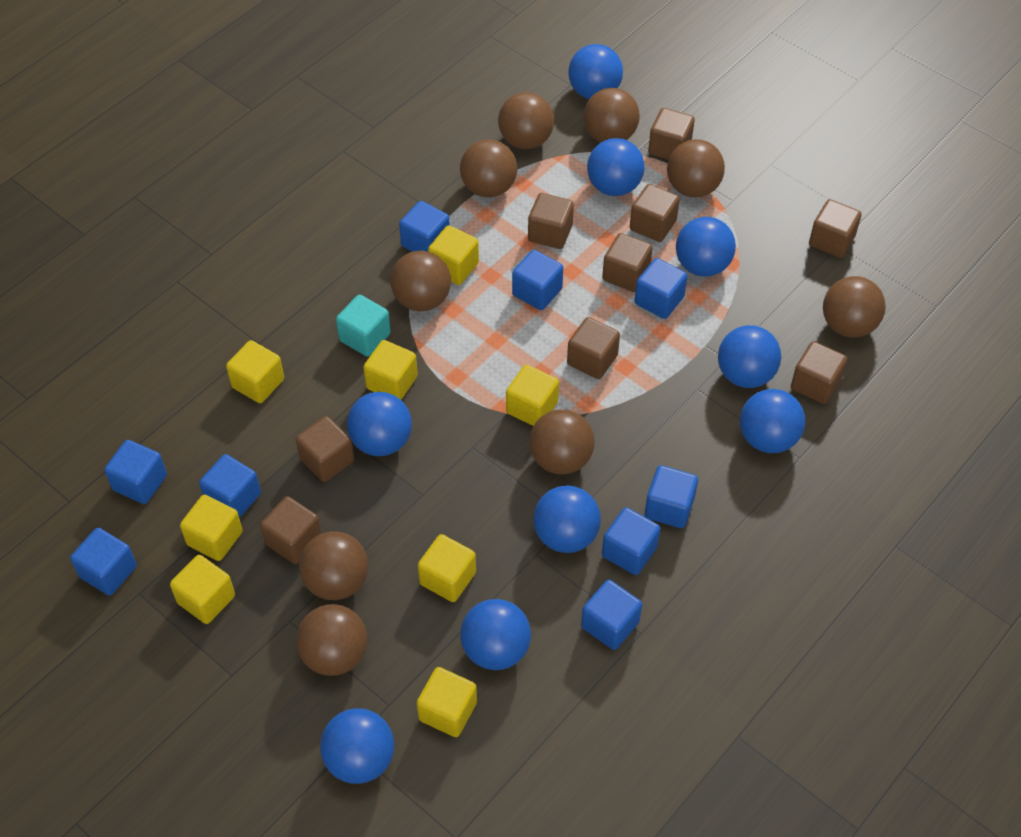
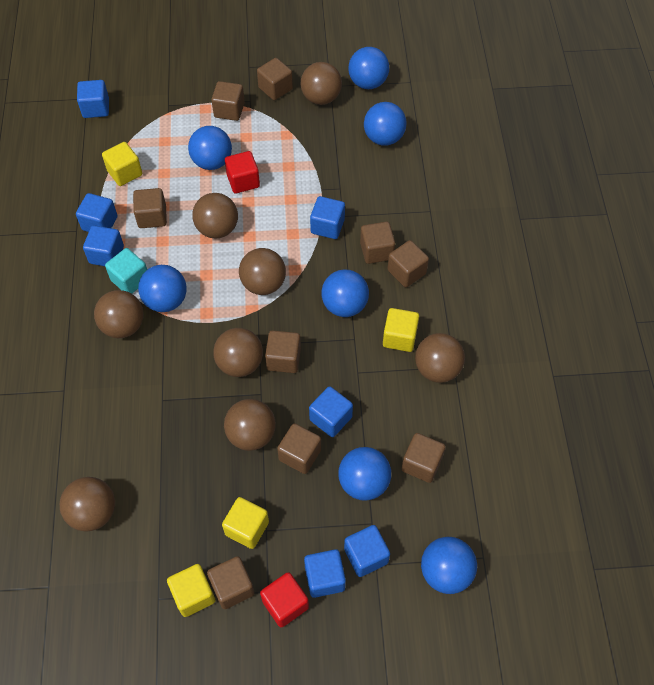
blue ball: [320,708,394,784] [347,392,412,456] [460,599,531,670] [533,485,601,553] [568,44,623,99] [587,138,645,196] [676,217,736,277] [718,325,781,388] [740,389,805,453] = 9 -> [138,265,187,312] [188,126,232,170] [321,269,369,317] [338,447,391,501] [348,47,389,89] [364,102,406,146] [421,537,477,594] = 7
blue cube: [70,528,137,596] [104,440,167,504] [199,454,261,518] [399,201,450,252] [512,250,563,310] [581,580,642,650] [602,507,661,575] [635,258,687,319] [645,465,698,528] = 9 -> [76,193,118,232] [77,80,109,118] [83,225,124,266] [304,549,346,598] [309,386,353,437] [310,196,345,239] [344,525,390,577] = 7
brown ball: [296,604,367,676] [299,531,368,600] [390,251,451,311] [460,140,517,198] [498,92,554,149] [529,409,595,474] [584,88,640,142] [667,139,725,197] [823,276,886,338] = 9 -> [60,477,115,532] [94,290,144,338] [192,193,238,239] [213,328,263,377] [224,399,276,451] [239,248,286,295] [301,62,342,105] [415,333,465,383] = 8
red cube: none = 0 -> [225,151,260,193] [260,572,309,627] = 2
yellow cube: [170,555,235,624] [180,495,243,561] [226,340,284,403] [363,340,418,400] [416,667,477,737] [418,534,476,602] [428,225,479,285] [506,365,559,426] = 8 -> [102,142,142,186] [167,564,215,617] [222,497,269,549] [383,308,419,352] = 4

